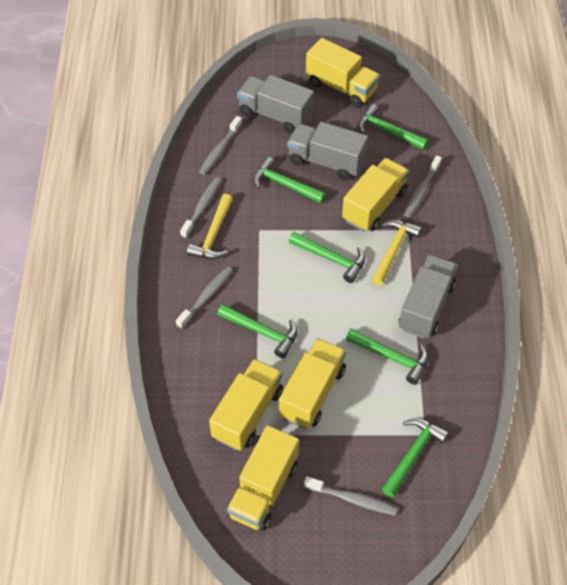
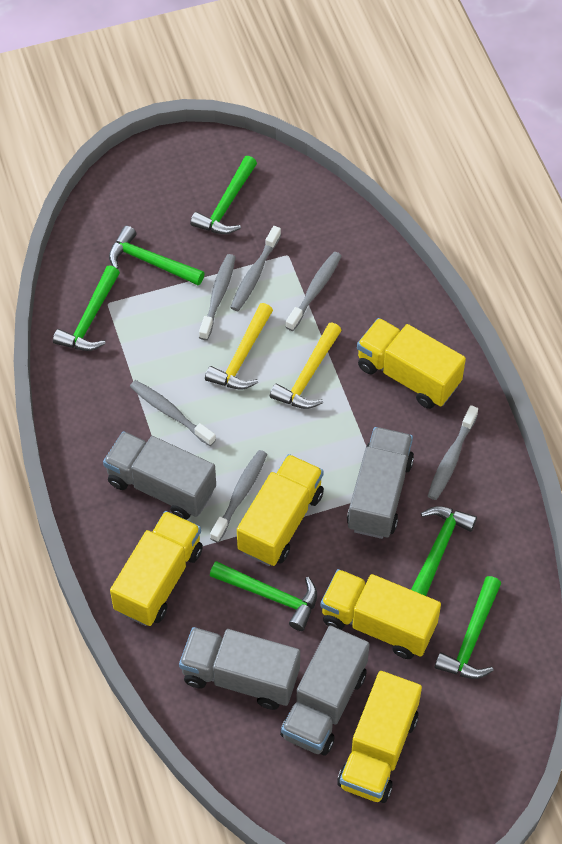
grey toothbrush: [176,266,233,329] [180,177,222,238] [199,116,242,175] [304,476,397,515] [404,155,442,217] = 5 -> [130,380,216,446] [199,254,236,340] [210,450,267,543] [230,226,281,311] [286,252,342,331] [428,405,478,500] = 6
grey truck: [237,75,314,134] [287,122,368,181] [399,255,458,339] = 3 -> [103,431,216,520] [179,627,300,710] [280,626,370,756] [347,427,414,539] = 4

